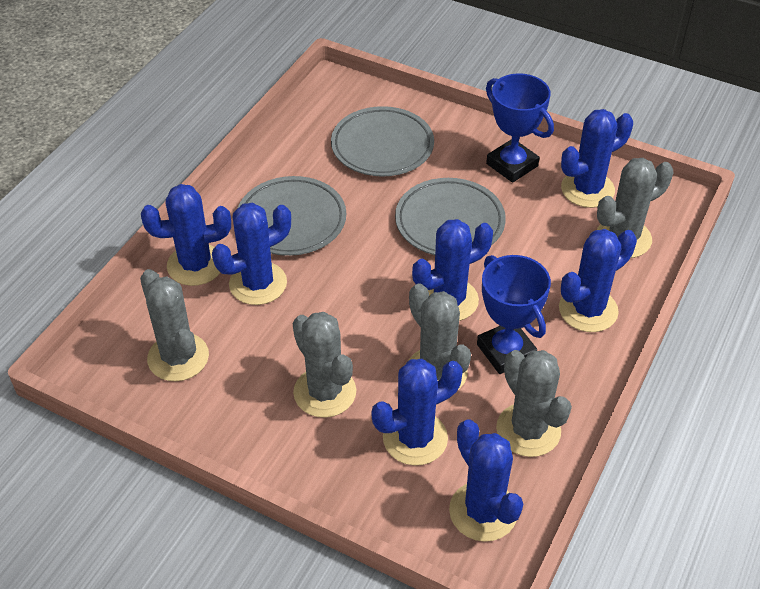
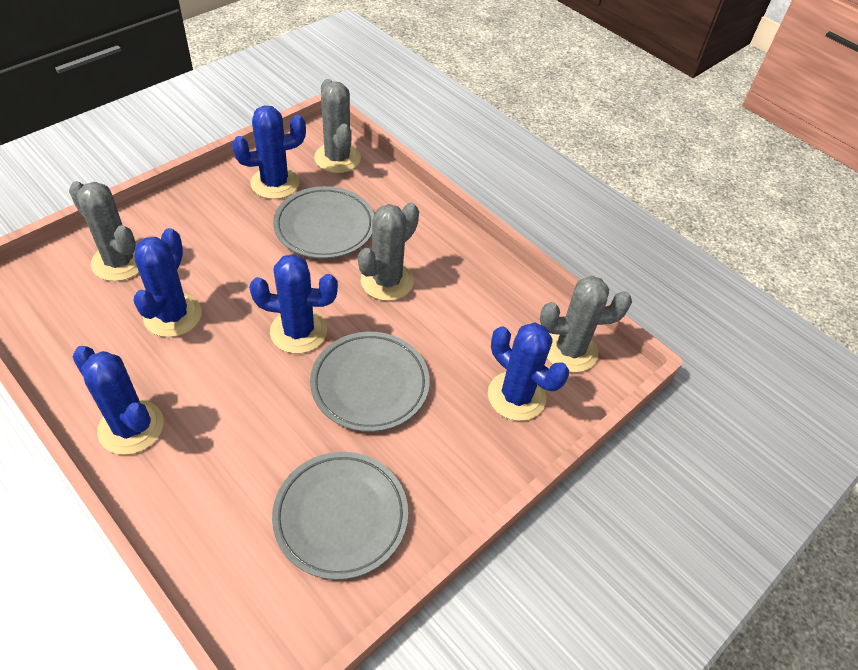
blue cactus: [141,184,231,286] [212,203,291,305] [372,359,463,466] [412,219,493,321] [449,419,523,542] [559,229,637,332] [561,109,633,208] = 7 -> [72,346,164,455] [133,228,202,337] [232,105,306,199] [249,254,338,354] [488,322,569,421] = 5
blue trophy: [477,255,551,374] [486,73,554,183] = 2 -> none = 0
grey cactus: [140,269,209,381] [293,312,356,418] [408,284,471,390] [496,350,572,457] [597,158,673,258] = 5 -> [69,181,139,281] [314,79,361,173] [358,203,419,301] [540,276,632,373] = 4

